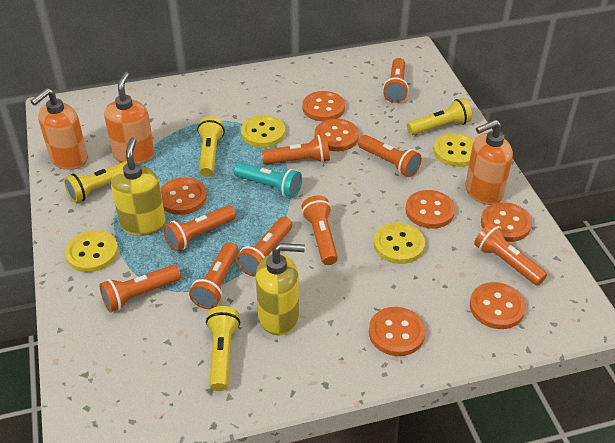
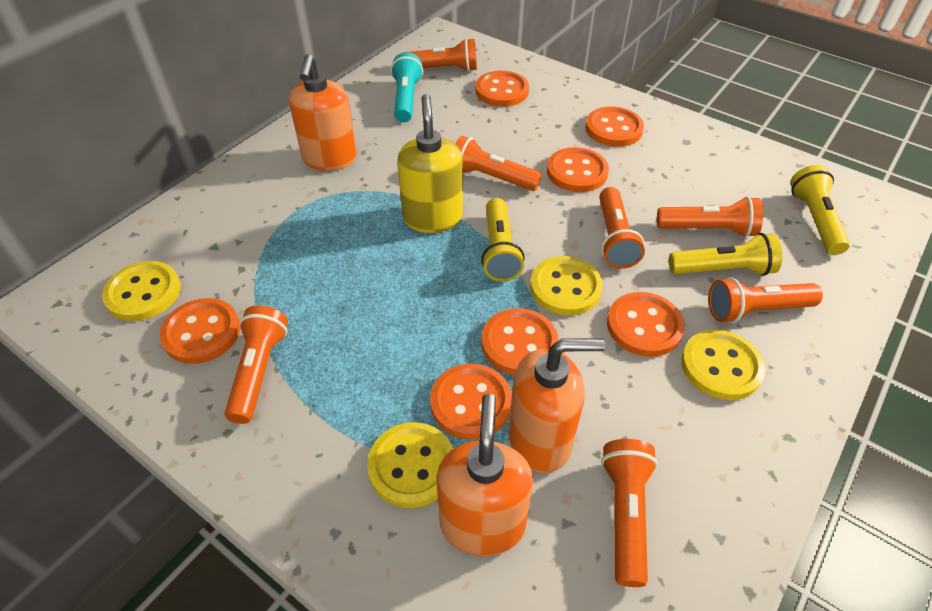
orange flashlight: [100,265,181,312] [163,205,236,252] [189,242,238,309] [236,217,292,277] [262,135,330,165] [301,195,338,265] [358,135,422,177] [383,58,409,103] [474,222,547,286] = 9 -> [225,305,288,424] [403,38,477,72] [455,136,542,191] [599,187,645,269] [601,439,658,587] [657,196,763,238] [708,277,823,323] = 7
yellow flashlight: [64,161,127,203] [197,116,225,177] [206,306,240,391] [407,98,472,135] = 4 -> [481,198,525,281] [669,233,782,276] [790,165,850,255] = 3
yellow soap dispenser: [111,137,166,236] [256,243,305,336] = 2 -> [397,94,463,233] = 1

